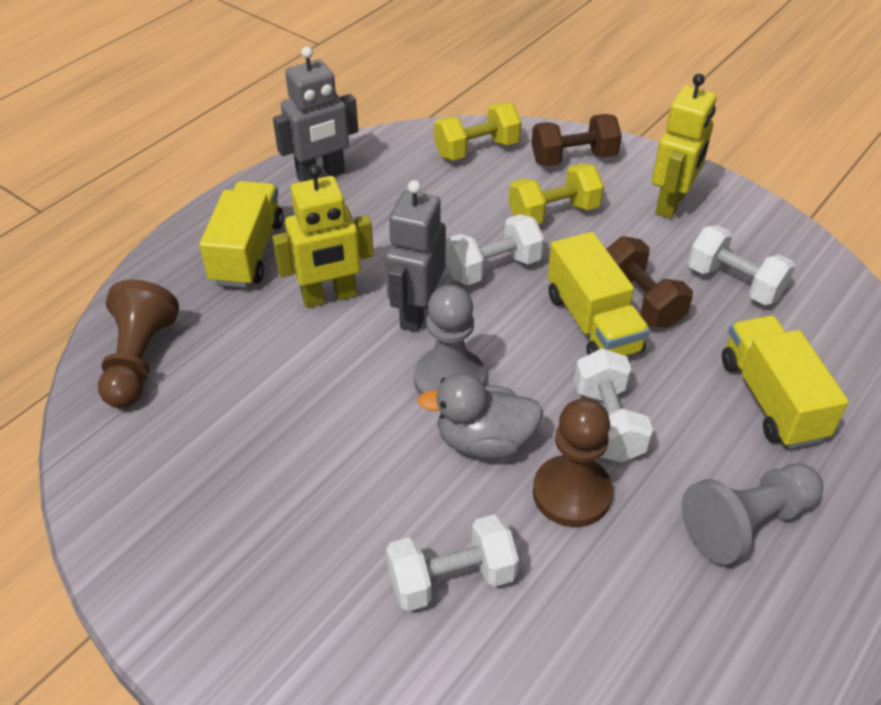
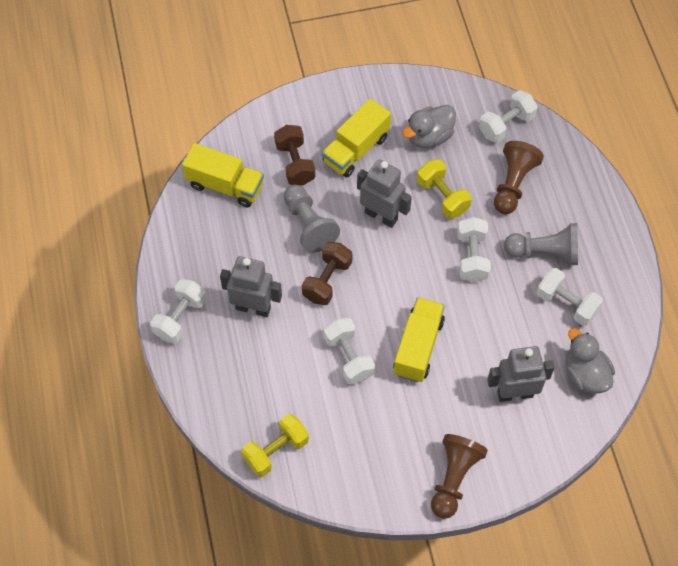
grey duck: [417,373,543,459] = 1 -> [403,105,456,148] [565,328,615,394] = 2
grey robot: [273,47,358,182] [385,180,446,332] = 2 -> [220,256,282,317] [357,159,412,228] [487,346,555,402] = 3
white dumbbell: [386,514,519,611] [445,214,544,285] [574,348,653,462] [688,225,795,305] = 4 -> [150,279,207,344] [324,318,375,385] [457,217,491,282] [479,90,538,143] [537,268,603,326] = 5
yellow robot: [272,164,374,308] [652,74,717,219] = 2 -> none = 0

